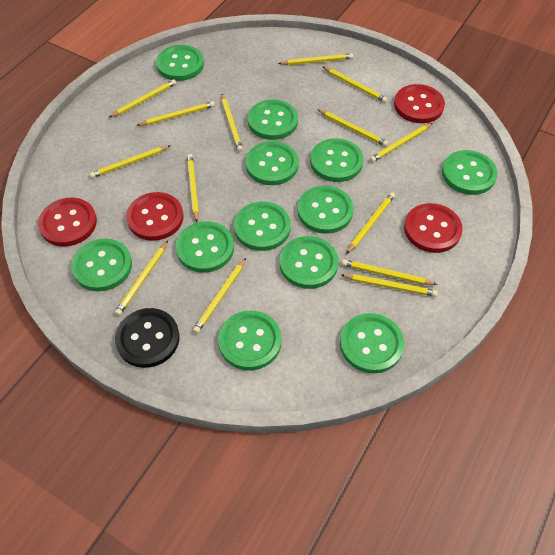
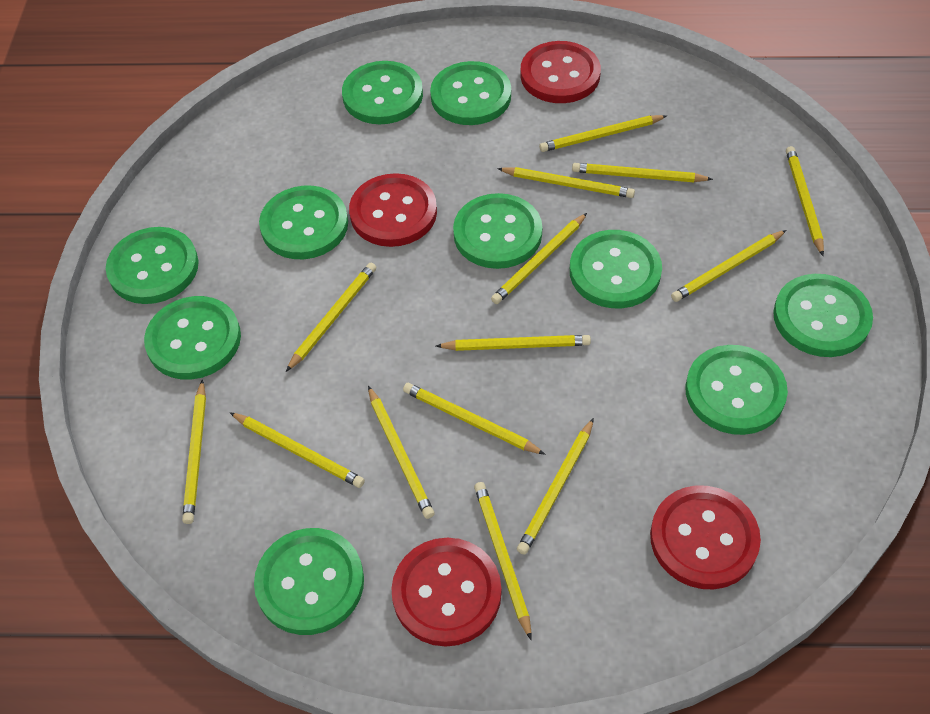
black button: [115,308,180,368] = 1 -> none = 0
green button: [71,239,132,291] [156,45,204,81] [176,221,234,273] [218,311,282,370] [234,202,291,251] [246,141,299,185] [248,99,298,140] [280,236,338,289] [297,186,354,234] [310,138,363,182] [340,313,404,373] [442,150,498,195] = 12 -> [106,227,199,304] [144,296,241,380] [254,528,364,635] [259,186,348,259] [342,61,423,124] [430,61,511,125] [453,193,542,269] [570,230,662,308] [685,345,788,435] [773,274,873,357] = 10

